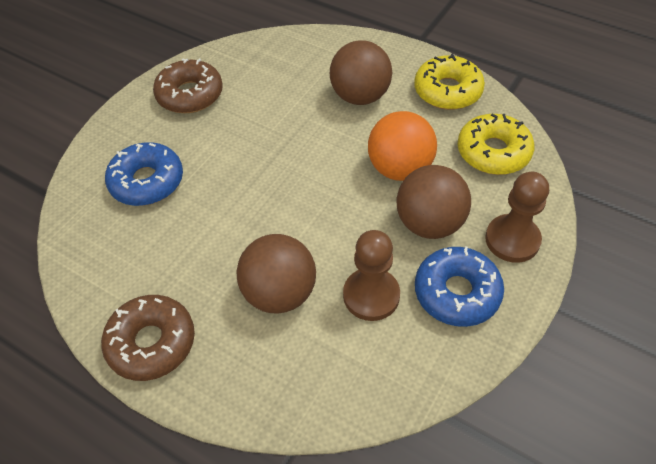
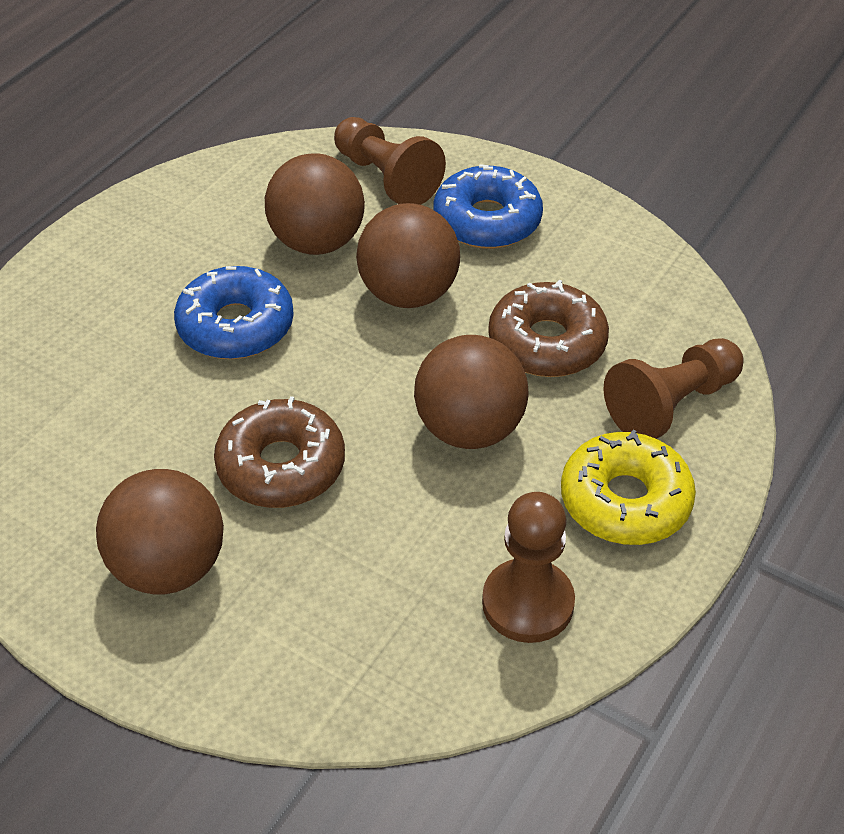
brown ball: [236,234,316,314] [330,40,392,105] [396,165,471,239] = 3 -> [96,469,224,594] [265,153,365,255] [356,203,460,308] [414,335,529,449] = 4
brown pawn: [343,230,400,321] [485,172,549,263] = 2 -> [334,117,446,205] [482,492,575,643] [603,338,744,439] = 3
orange ball: [368,111,437,181] = 1 -> none = 0
yellow donut: [414,54,485,110] [458,114,535,175] = 2 -> [561,430,696,545] = 1

